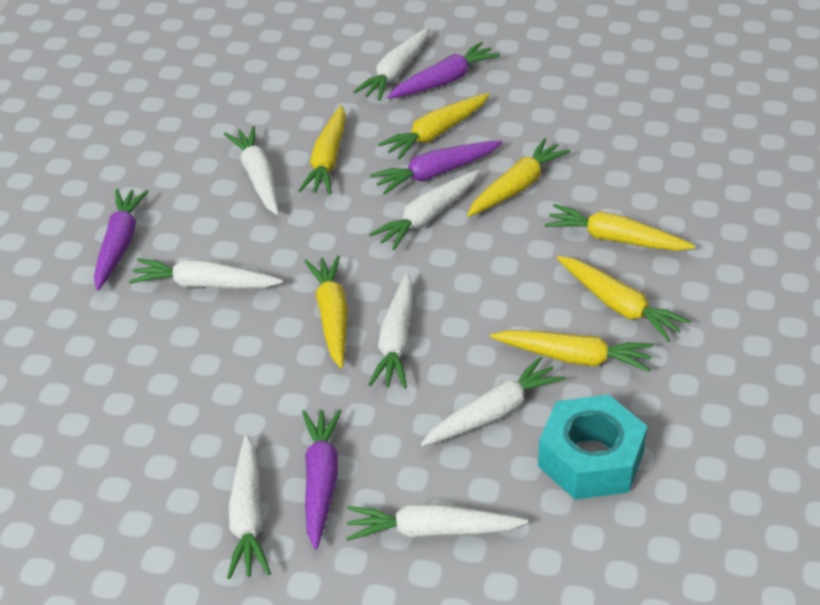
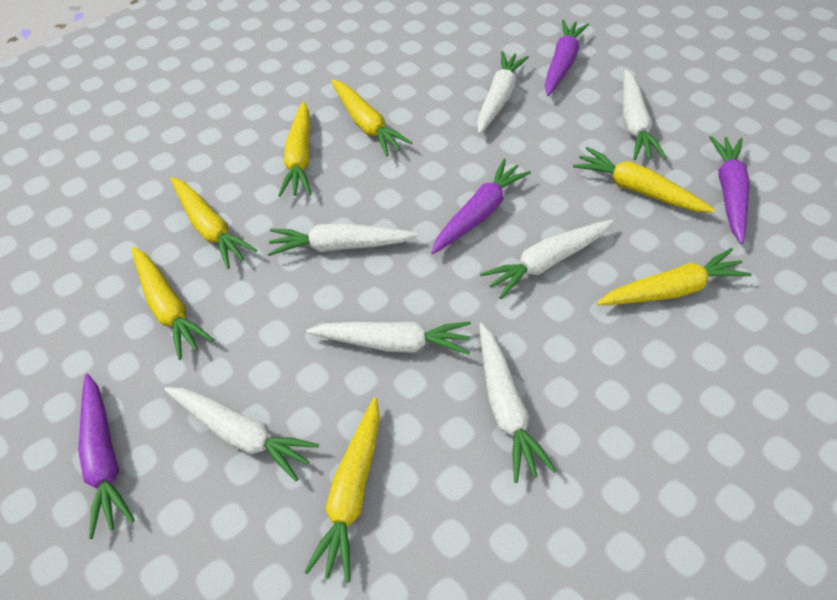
turquoise nut: [538,395,647,500] = 1 -> none = 0
white carrot: [129,258,283,289] [224,126,279,215] [227,434,271,579] [346,504,528,541] [353,27,429,101] [368,273,413,389] [369,169,480,250] [421,356,565,446] = 8 -> [164,387,319,482] [268,223,418,256] [306,321,471,355] [477,51,529,134] [479,323,556,483] [480,219,614,299] [623,70,667,160] = 7

